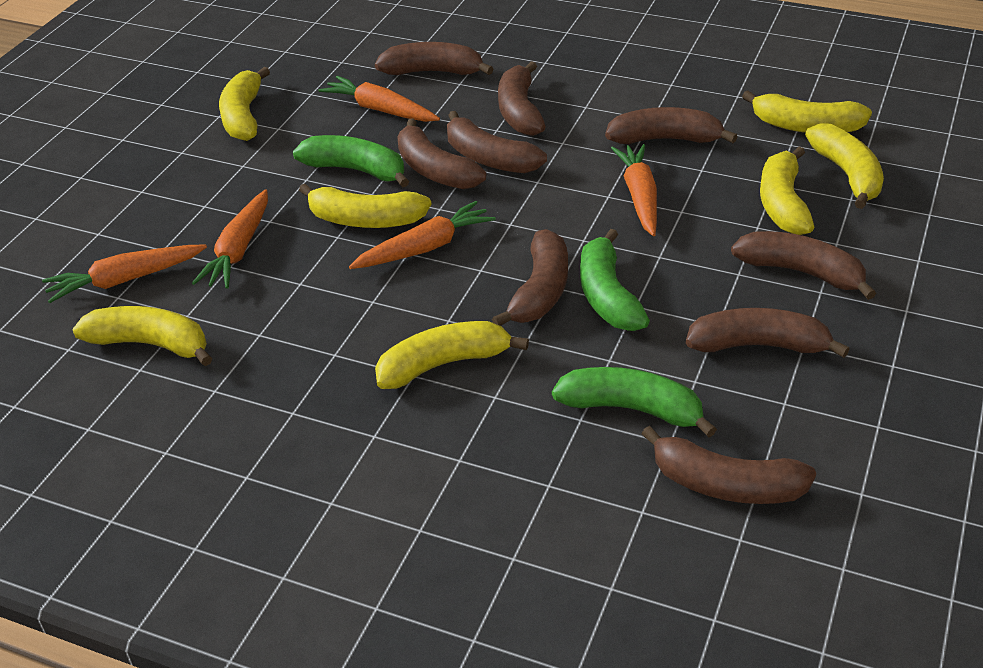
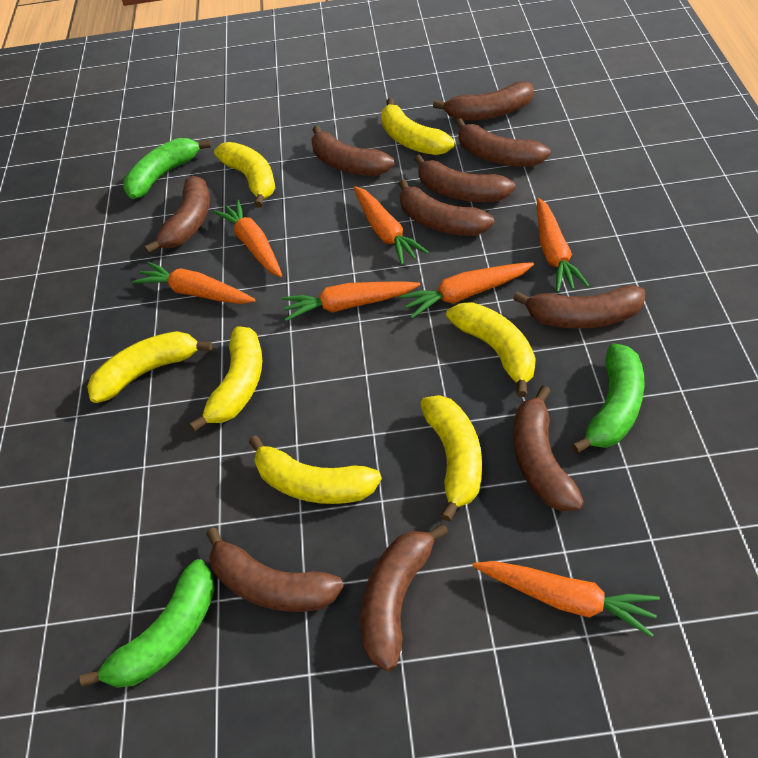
brown banana: [375,42,493,75] [397,119,486,189] [447,111,547,173] [492,229,568,326] [498,61,546,136] [605,107,738,144] [642,426,816,504] [686,308,850,358] [731,231,876,300] = 9 -> [145,176,210,254] [206,528,344,612] [311,125,394,176] [361,523,449,671] [399,179,494,236] [414,155,515,202] [433,82,534,121] [456,118,551,167] [513,285,645,329] [513,386,584,511] = 10
orange carrot: [42,244,207,303] [192,189,268,289] [319,76,440,122] [349,201,496,269] [611,144,657,236] = 5 -> [133,262,256,304] [213,200,282,277] [282,281,420,321] [353,186,429,265] [400,262,534,318] [473,561,660,637] [537,198,589,292] = 7

